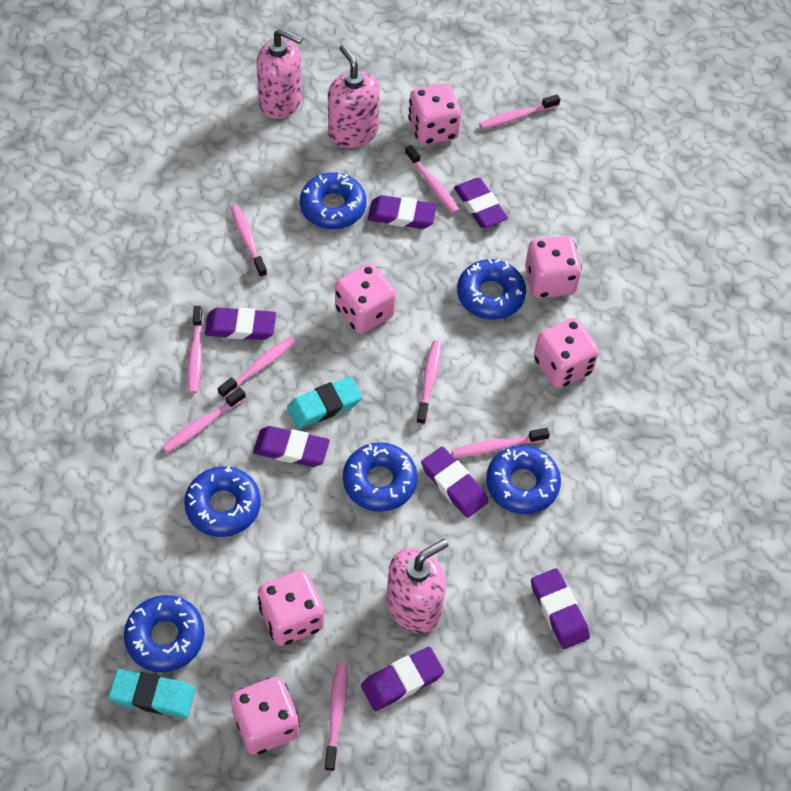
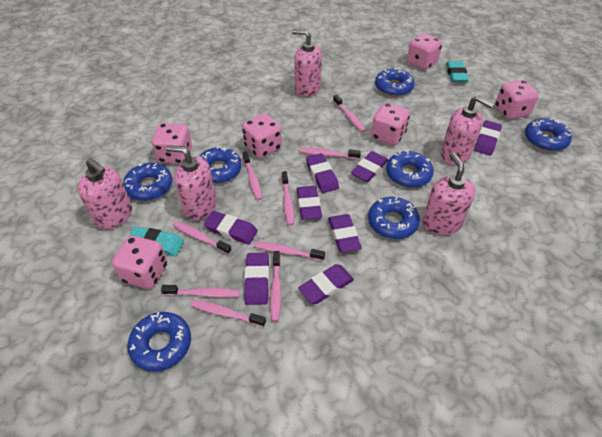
blue donut: [124,595,205,672] [184,466,261,537] [300,172,366,229] [343,442,418,512] [457,258,526,320] [486,445,561,514] = 6 -> [123,163,172,201] [127,312,191,372] [198,146,242,183] [368,197,420,239] [375,68,415,97] [386,150,434,188] [525,118,572,151] = 7
pink soap dispenser: [256,28,303,119] [328,44,380,148] [386,539,448,633] = 3 -> [77,158,132,230] [166,145,217,221] [292,29,322,97] [422,152,476,235] [441,96,494,165] = 5
purple eraser: [205,308,276,340] [253,426,330,467] [361,647,444,711] [368,195,437,229] [421,446,488,518] [454,178,508,228] [531,568,590,649] = 7 -> [204,211,258,245] [244,253,269,305] [297,186,322,220] [298,264,354,304] [306,153,339,193] [328,214,362,253] [351,151,388,182] [474,120,502,156] = 8

